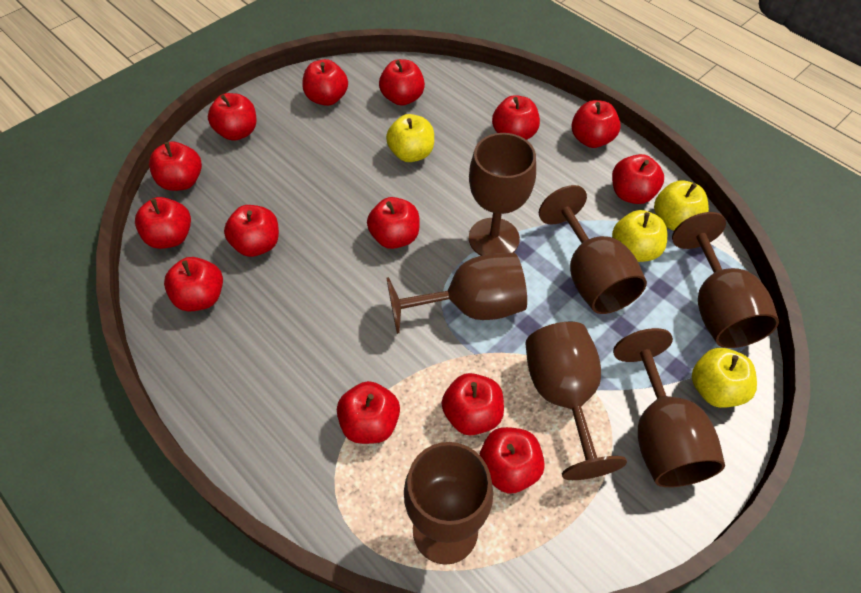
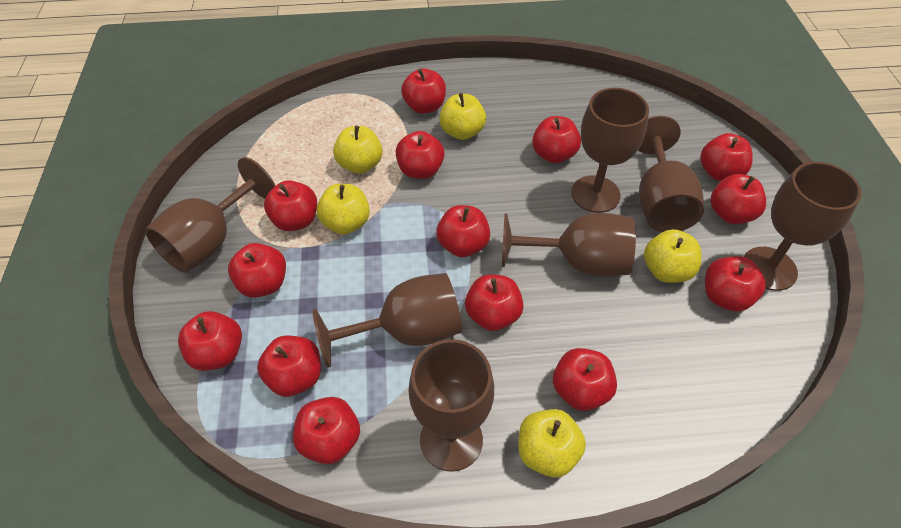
yellow apple: [386,114,434,162] [612,210,667,262] [654,180,709,231] [692,348,757,408] = 4 -> [317,184,370,234] [333,125,383,174] [439,93,486,140] [518,409,586,477] [644,229,702,283] = 5

